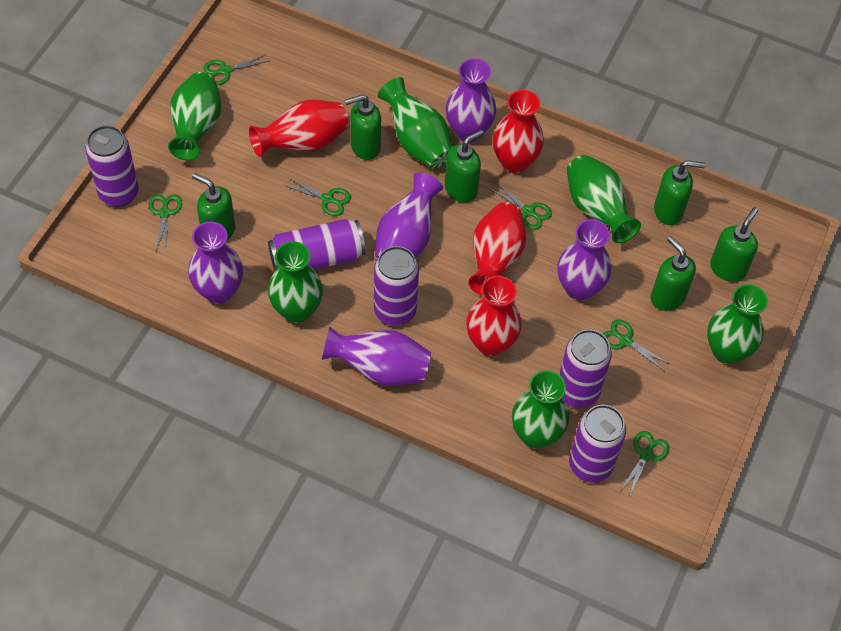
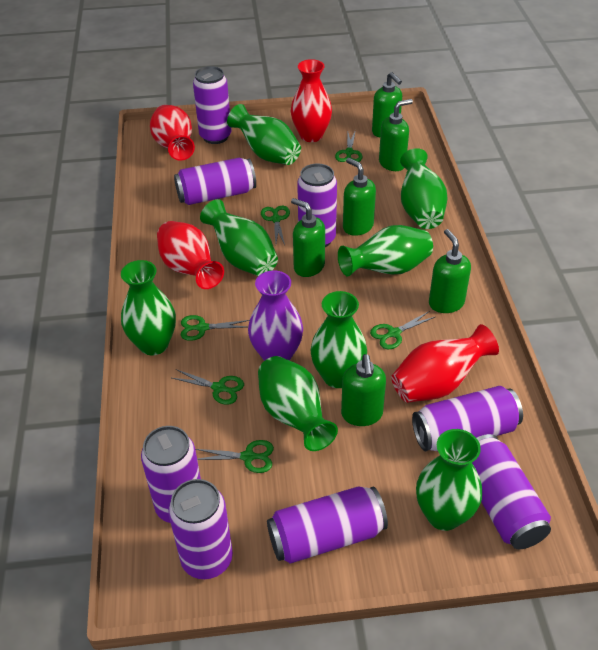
green vase: [168,72,221,160] [268,241,323,323] [378,77,453,169] [512,370,569,449] [567,155,641,243] [707,284,768,364] = 6 -> [121,260,176,355] [200,199,278,276] [227,104,301,165] [258,356,338,451] [311,291,367,388] [338,225,433,277] [400,148,448,229] [416,429,482,531] = 8
purple can: [85,125,139,207] [268,219,366,271] [374,246,419,326] [559,329,612,408] [569,405,626,483] = 5 -> [141,426,201,523] [168,479,233,579] [174,158,256,205] [193,66,231,144] [267,486,388,564] [297,163,337,247] [412,386,523,451] [472,434,551,549] = 8
purple vase: [188,222,243,304] [322,326,431,386] [375,172,443,260] [446,59,496,142] [558,219,611,301] = 5 -> [248,270,303,361] = 1

